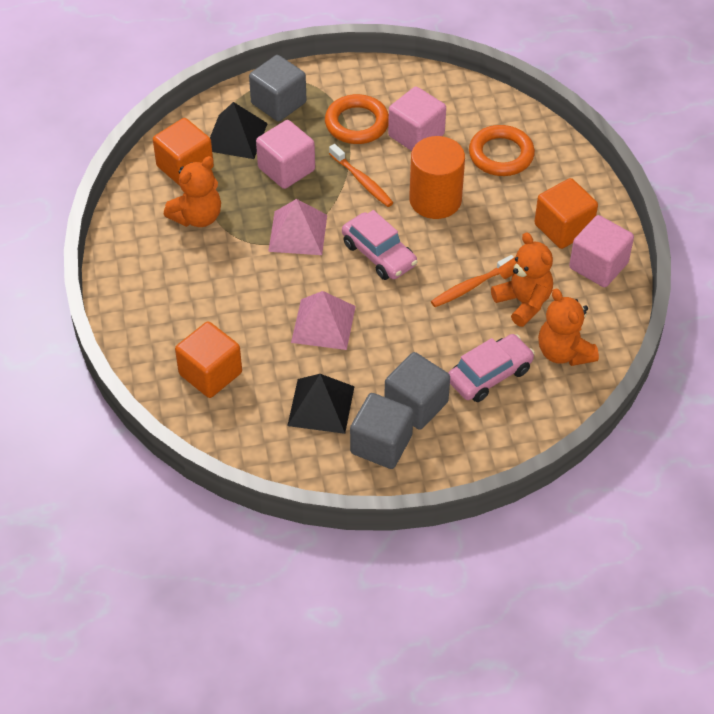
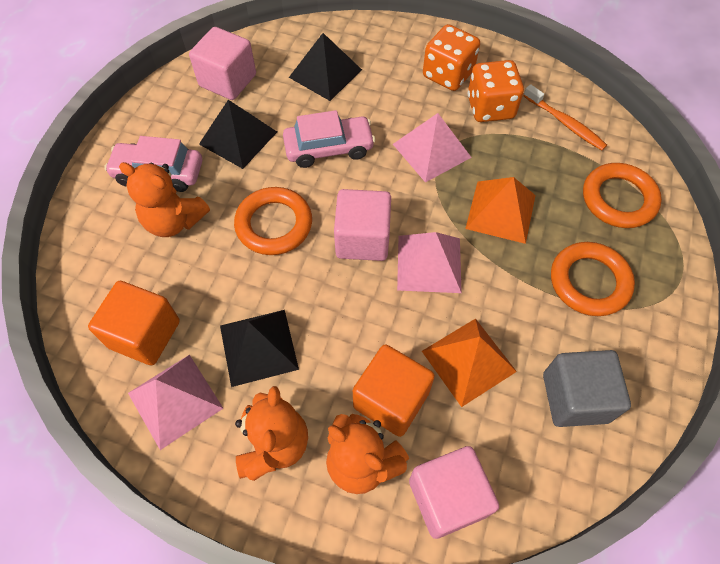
black pyramid: [210,102,268,159] [287,374,355,434] = 2 -> [199,100,277,169] [220,310,299,387] [289,33,362,101] = 3
grey cube: [249,55,307,121] [350,393,414,469] [384,352,450,430] = 3 -> [543,350,631,427] = 1
orange cube: [153,118,214,186] [175,322,242,398] [534,178,598,249] = 3 -> [88,281,180,365] [353,344,435,437] = 2
orange cylinder: [409,136,465,219] = 1 -> none = 0
orange dice: none = 0 -> [423,24,480,91] [468,60,524,122] = 2
orange pyramid: none = 0 -> [422,318,517,407] [465,177,536,244] = 2
orange ring: [325,94,389,144] [469,125,535,176] = 2 -> [234,187,312,255] [551,242,635,316] [583,163,662,228] = 3
orange toothbrush: [329,144,394,207] [431,255,514,307] = 2 -> [523,84,607,151] = 1
pink pyramid: [268,199,327,255] [291,291,356,350] = 2 -> [128,355,223,450] [393,113,472,182] [397,232,462,293] = 3

